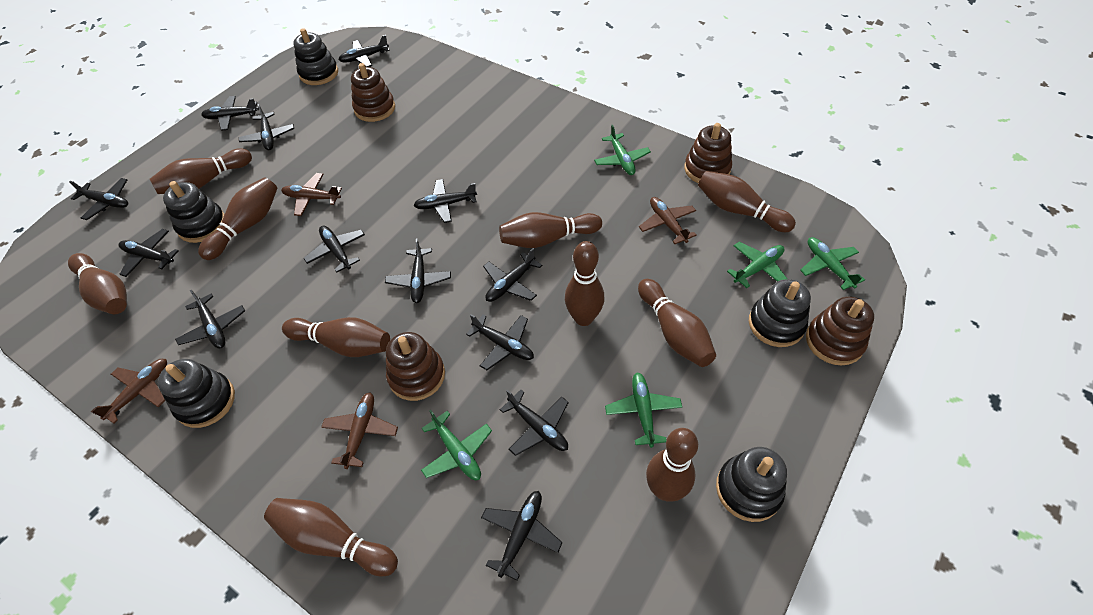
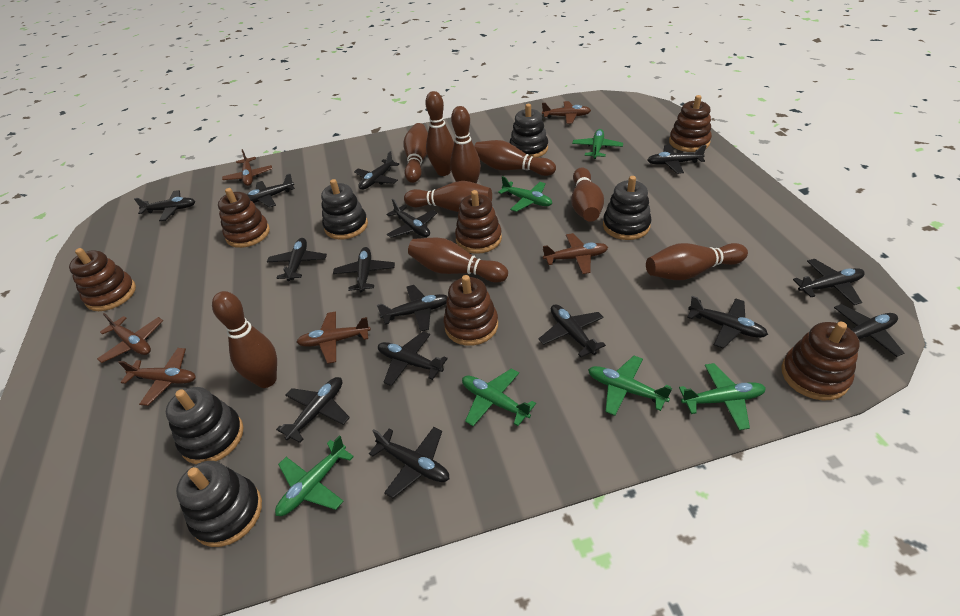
black plane: [69,178,128,220] [119,229,179,277] [175,289,245,349] [201,96,259,131] [238,104,294,150] [304,226,365,273] [339,35,390,67] [385,238,451,303] [413,179,477,223] [466,314,534,370] [481,491,563,581] [483,248,542,302] [500,390,569,456] = 13 -> [134,190,195,221] [247,174,295,208] [267,238,327,281] [276,377,350,443] [333,247,395,292] [354,151,399,190] [369,427,450,498] [377,285,448,332] [378,332,448,386] [386,199,437,238] [539,304,606,357] [647,145,707,174] [687,296,768,348] [793,259,865,305] [834,304,904,357] = 15
brown bowling pin: [68,253,127,314] [150,148,252,194] [198,178,278,260] [264,498,398,576] [282,317,390,357] [499,212,602,248] [565,241,604,326] [638,279,716,367] [646,428,698,502] [698,171,796,232] = 10 -> [212,291,277,388] [403,123,428,183] [404,181,492,212] [408,238,508,283] [425,91,454,176] [450,106,481,183] [474,140,556,176] [571,167,604,222] [646,243,748,280] = 9
brown plane: [91,359,167,424] [281,173,342,216] [321,392,398,469] [639,197,697,244] = 4 -> [97,313,163,363] [118,348,196,406] [222,149,272,186] [297,311,371,364] [542,101,591,124] [543,233,608,274] = 6
brown stacking toy: [351,63,395,122] [386,332,445,401] [684,123,732,183] [806,296,874,366] = 4 -> [69,248,136,311] [218,188,270,248] [444,275,498,346] [455,190,502,254] [669,95,712,152] [781,322,860,400] = 6
green plane: [421,410,492,480] [594,125,651,175] [605,373,682,448] [727,242,787,288] [800,237,865,290] = 5 -> [275,435,354,516] [462,368,536,426] [498,176,552,212] [572,129,623,159] [588,356,672,416] [679,363,766,430] = 6

